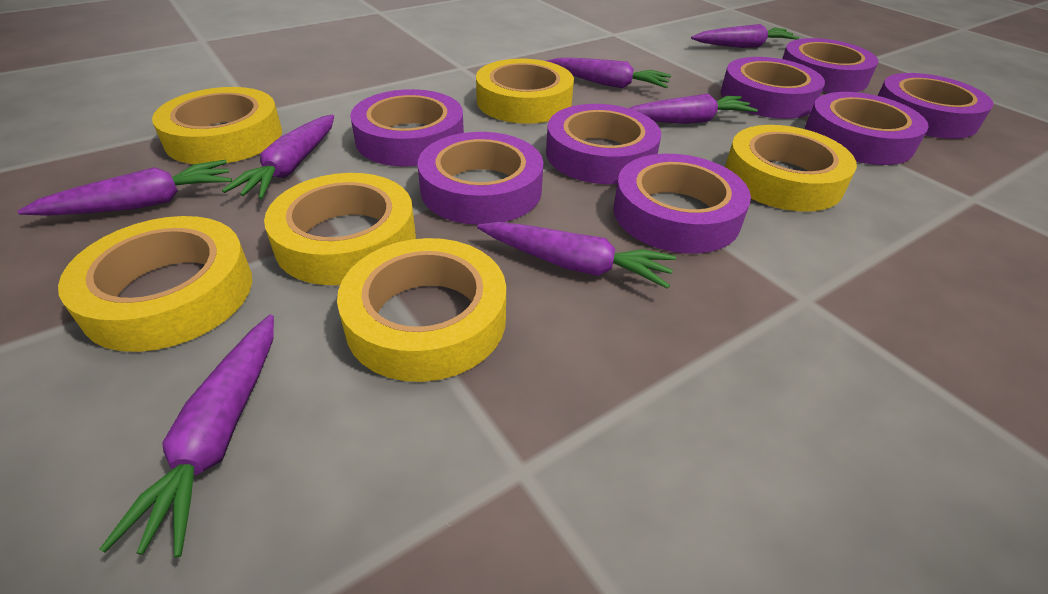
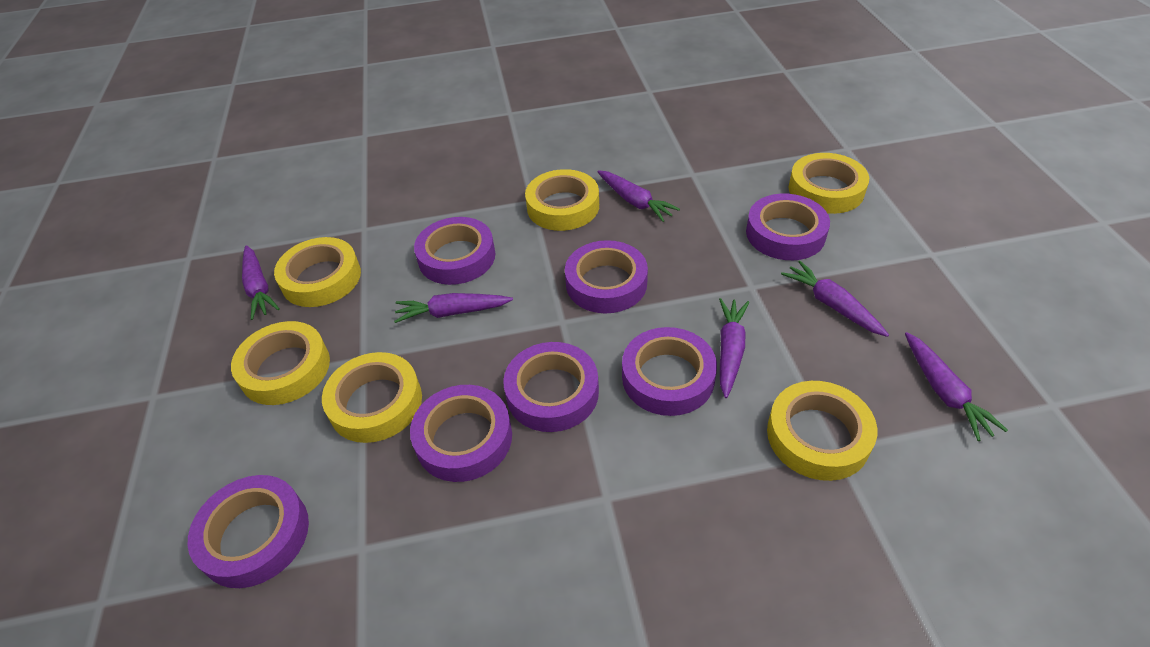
purple carrot: [17,160,232,216] [99,315,274,558] [222,115,334,199] [477,222,676,289] [547,58,671,88] [629,94,758,124] [691,24,799,48] = 7 -> [242,245,280,320] [394,293,513,323] [597,170,680,222] [719,298,749,398] [781,261,889,337] [905,332,1008,441] = 6
purple tape: [350,89,464,167] [418,132,544,225] [546,104,661,184] [613,154,751,254] [721,57,825,119] [782,38,879,93] [805,92,929,165] [878,73,993,139] = 8 -> [187,475,309,588] [410,385,512,482] [414,217,495,285] [503,342,599,432] [565,240,648,313] [622,327,717,416] [746,194,830,260] = 7

